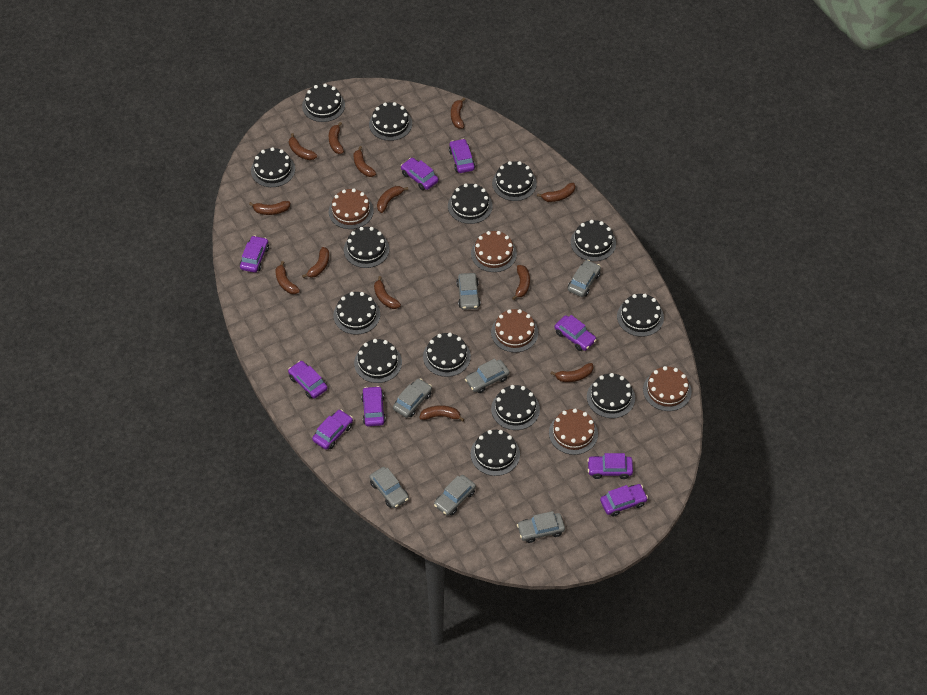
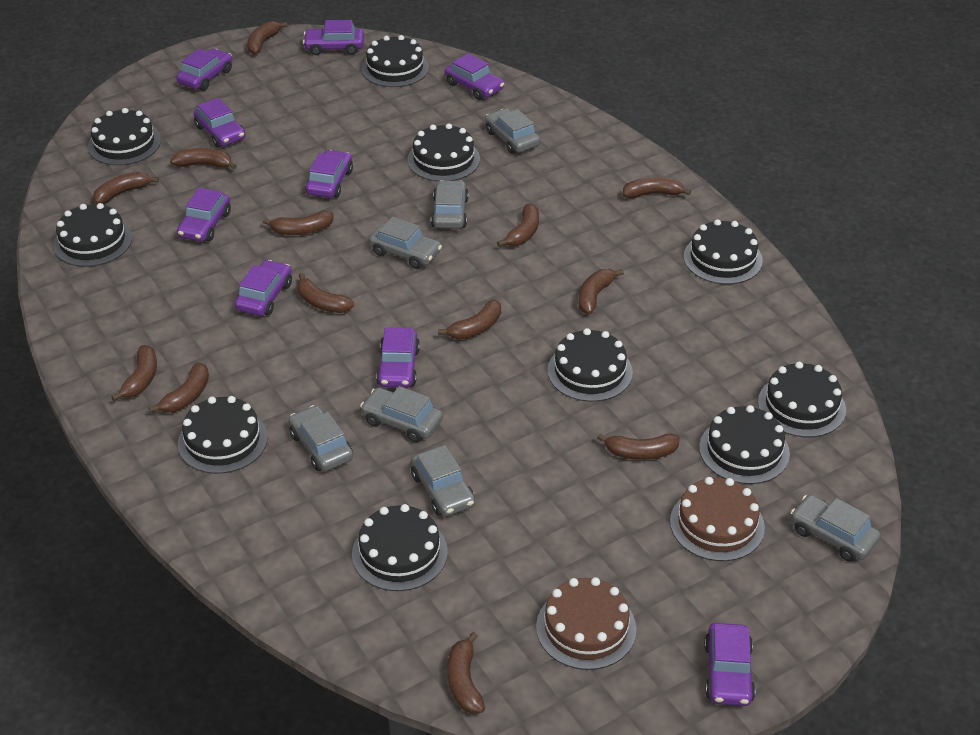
black cake: [251,147,295,187] [302,84,345,122] [333,292,380,335] [344,227,389,268] [354,339,402,383] [369,102,412,141] [423,333,471,377] [448,184,493,224] [471,430,520,476] [491,385,540,430] [492,161,537,201] [571,220,616,261] [587,373,635,418] [617,294,664,337] = 14 -> [53,203,132,267] [88,108,161,165] [178,396,268,474] [352,504,448,591] [362,35,429,87] [407,123,480,181] [547,328,633,402] [683,219,763,284] [699,405,790,484] [758,362,846,437] = 10
brown cake: [329,189,374,229] [471,231,517,272] [491,309,538,353] [549,409,598,455] [643,366,691,411] = 5 -> [536,577,636,670] [670,477,765,561] = 2

